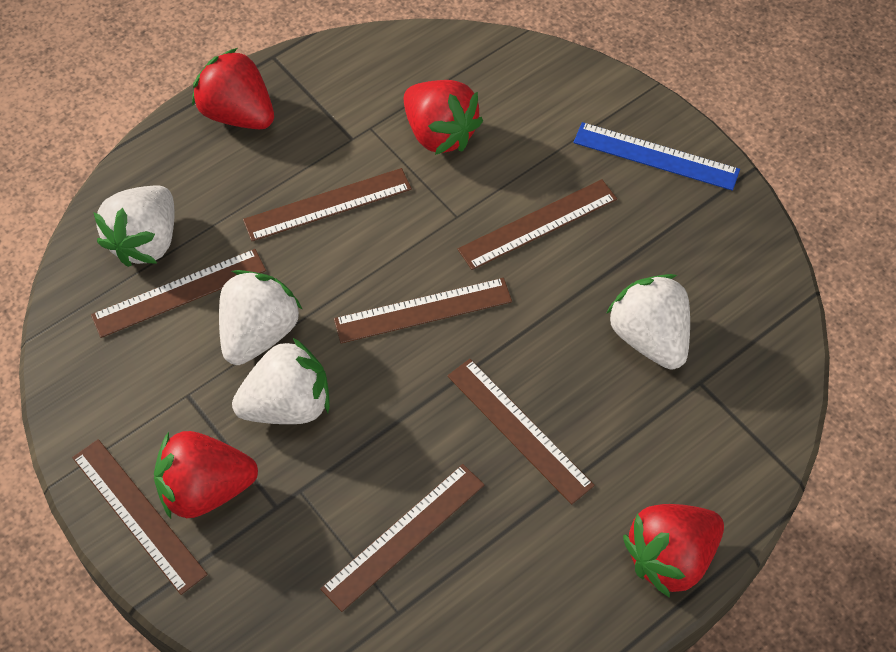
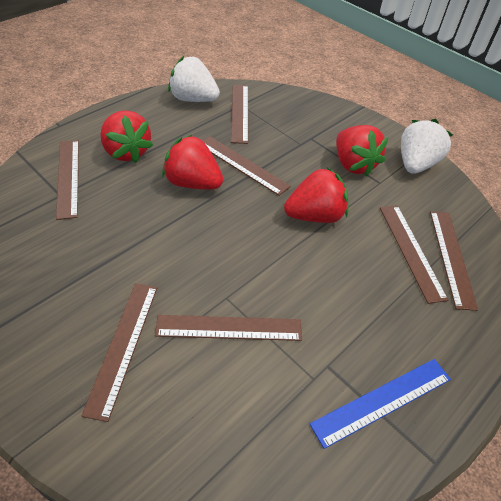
white strawberry: [94,185,174,267] [219,270,303,365] [232,338,330,424] [606,274,690,369] = 4 -> [168,56,220,102] [401,119,453,174] = 2

